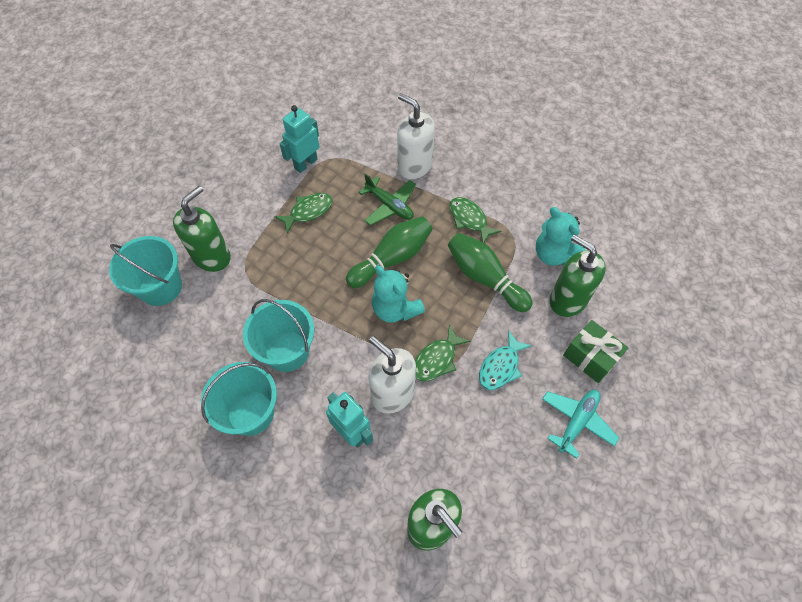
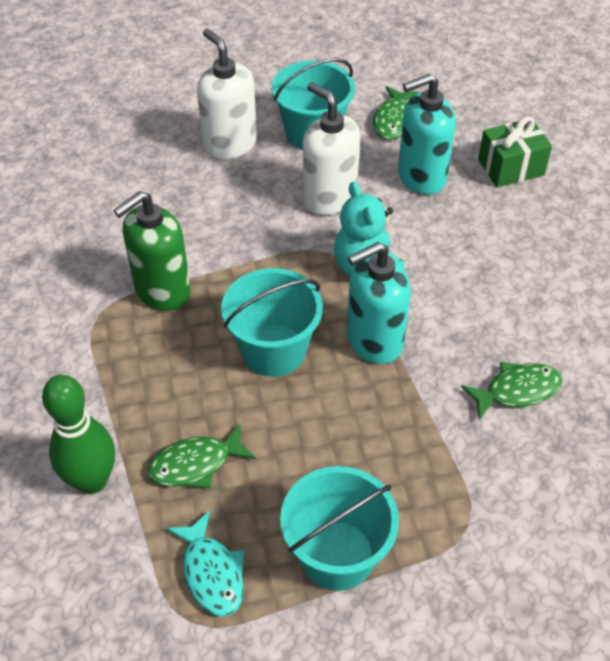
green bowling pin: [346,216,432,288] [448,233,533,312] = 2 -> [42,375,115,494] = 1
green plane: [358,173,416,226] = 1 -> none = 0
green soap dispenser: [173,186,231,272] [407,489,462,551] [550,234,606,317] = 3 -> [113,191,190,311] = 1
turquoise plane: [542,390,619,459] = 1 -> none = 0
turquoise robot: [279,105,319,173] [326,392,373,447] = 2 -> none = 0
turquoise soap dispenser: none = 0 -> [347,242,411,364] [398,74,456,195] = 2
turquoise teddy bear: [372,265,425,323] [536,207,585,266] = 2 -> [334,181,405,276] = 1

